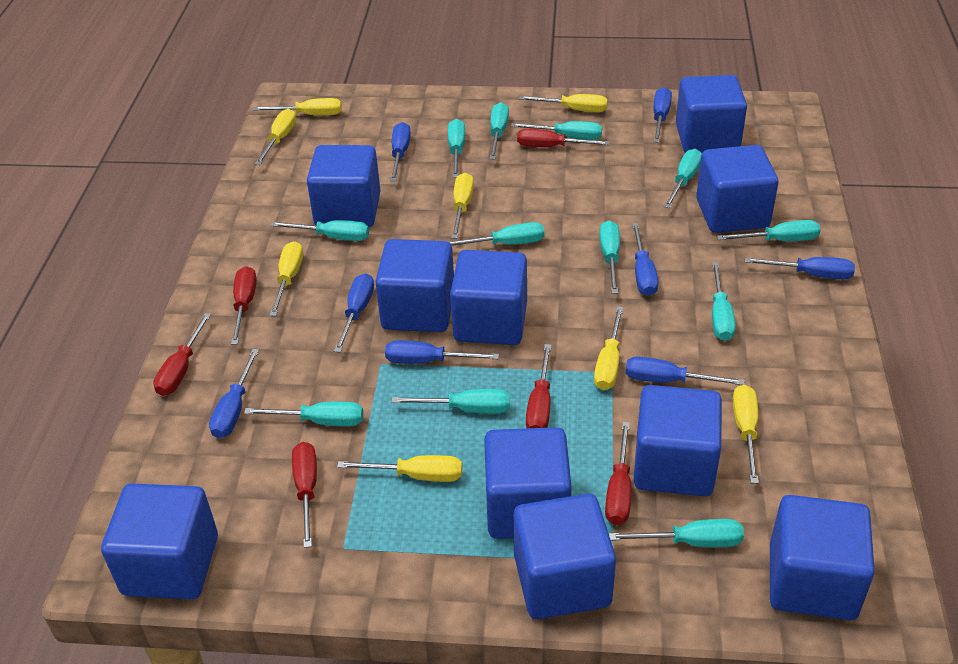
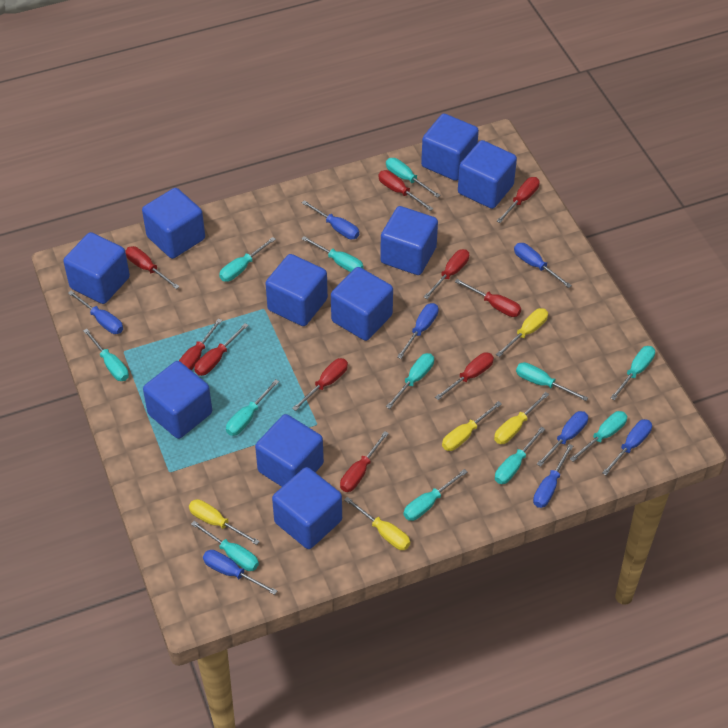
red screwdriver: [153,313,211,396] [231,266,257,345] [292,442,317,548] [517,128,610,147] [526,344,552,428] [605,422,631,525] = 6 -> [125,246,180,289] [179,318,222,371] [194,323,249,376] [292,358,348,411] [340,431,389,492] [378,170,433,211] [424,249,469,299] [435,352,494,400] [455,279,521,317] [497,177,540,223] = 10
yellow screwdriver: [253,98,342,115] [255,109,296,165] [270,241,303,316] [337,455,462,482] [451,173,474,239] [519,94,608,112] [594,306,624,390] [733,385,759,484] = 8 -> [189,499,260,545] [344,497,410,550] [442,401,502,451] [494,392,549,444] [496,308,548,357] = 5

